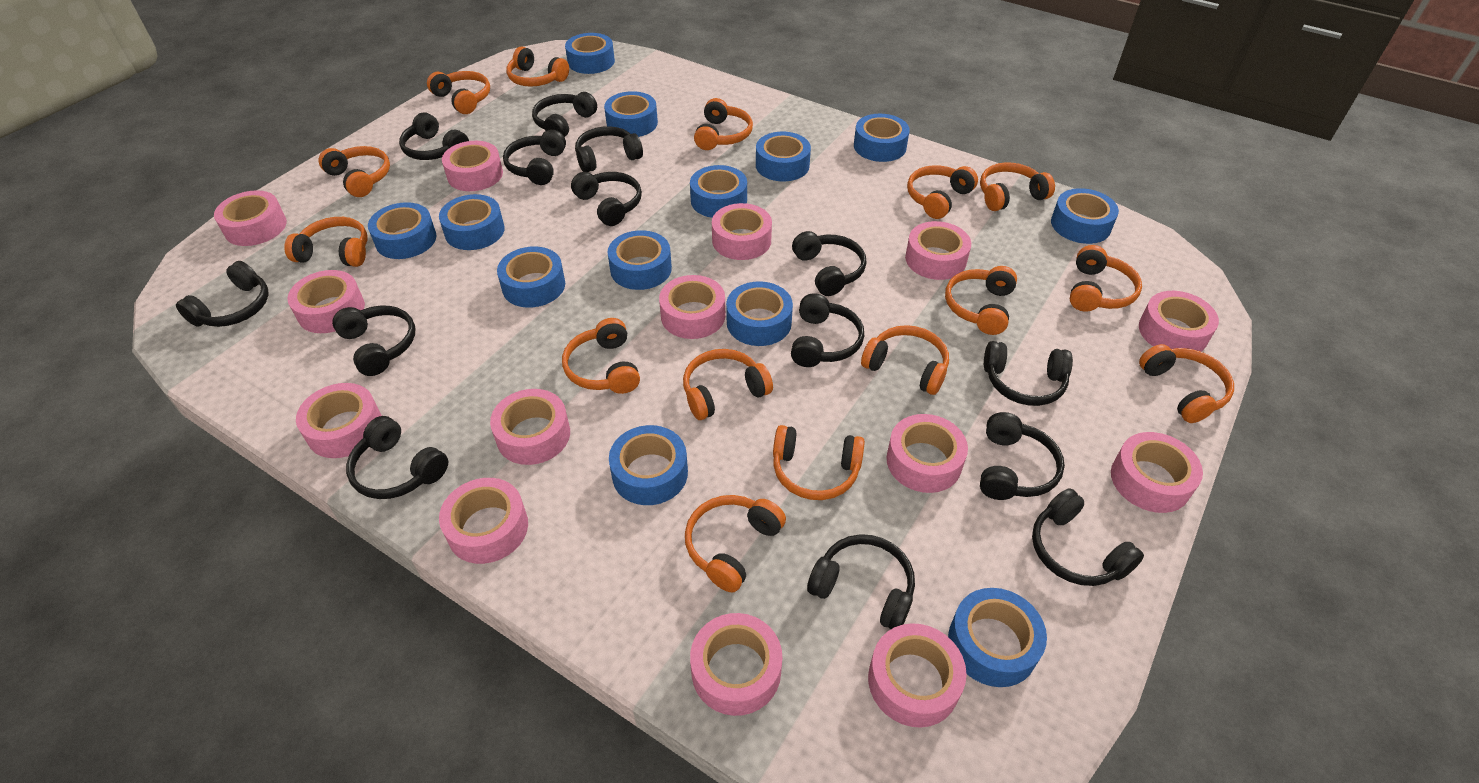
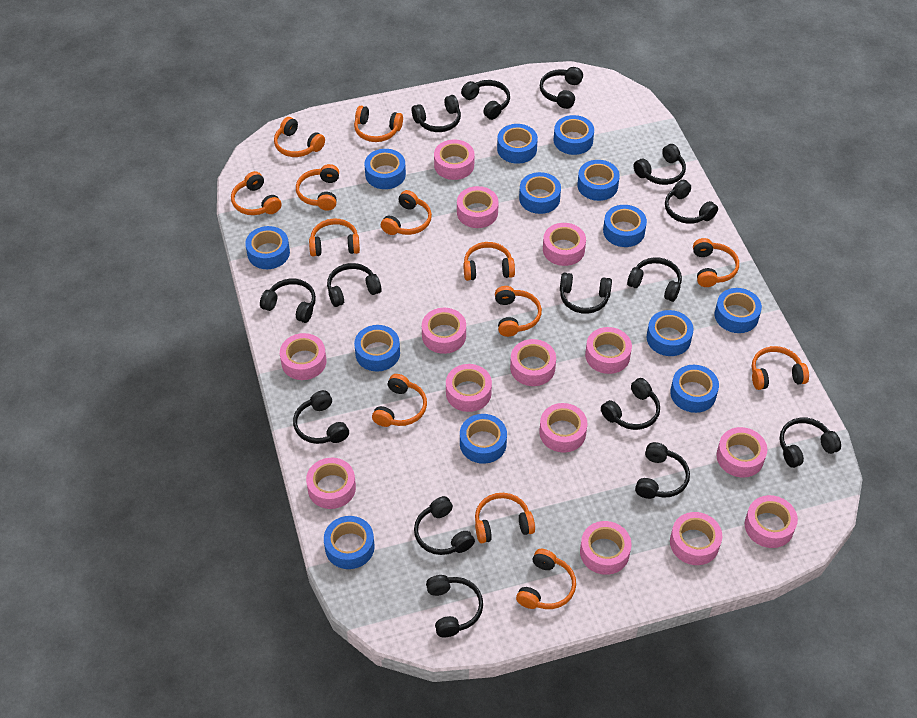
black headphones: [176,261,269,327] [332,306,415,376] [346,416,448,499] [399,112,469,160] [503,129,566,185] [532,92,597,137] [571,172,642,226] [575,126,643,172] [791,293,864,367] [792,231,866,296] [807,534,915,629] [980,412,1065,500] [984,341,1073,406] [1032,488,1144,586] = 14 -> [260,279,316,323] [293,390,349,444] [327,263,382,307] [412,95,461,132] [414,496,475,555] [426,575,483,637] [461,80,510,120] [540,67,583,109] [560,272,612,314] [601,378,660,430] [627,257,682,302] [634,144,686,185] [635,442,690,499] [665,180,718,224] [780,418,841,468] = 15
orange headphones: [284,217,367,267] [319,146,390,197] [427,71,490,114] [506,47,569,87] [562,318,640,394] [683,349,773,420] [685,495,786,592] [694,98,753,150] [773,425,865,500] [861,325,949,395] [907,165,978,219] [945,266,1017,335] [980,162,1055,211] [1070,245,1142,312] [1139,344,1234,423] = 15 -> [231,171,282,215] [274,117,325,157] [296,164,339,211] [309,219,360,256] [354,106,403,142] [372,374,427,427] [381,190,432,235] [463,242,515,281] [475,493,535,543] [495,286,542,337] [516,549,576,609] [693,238,739,287] [752,346,809,390] = 13

